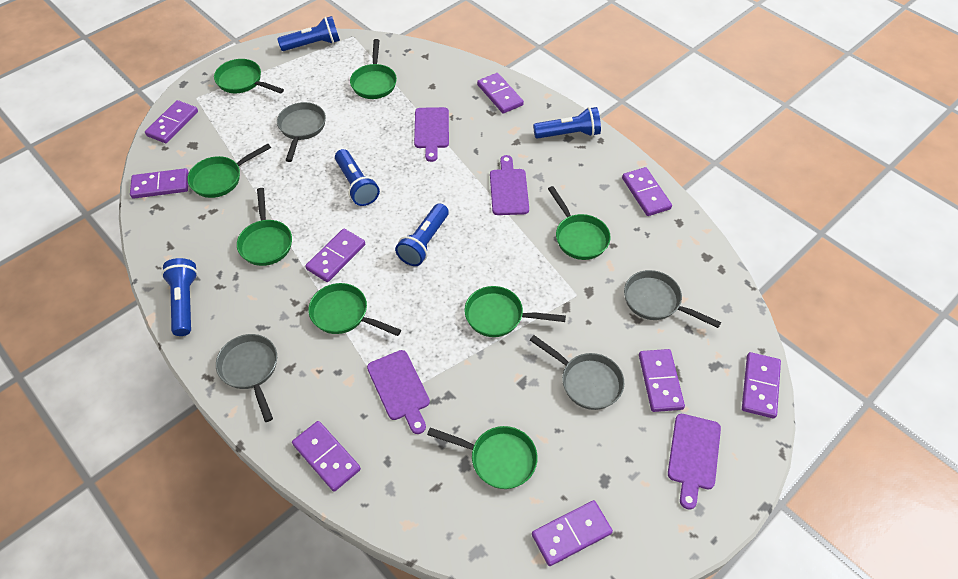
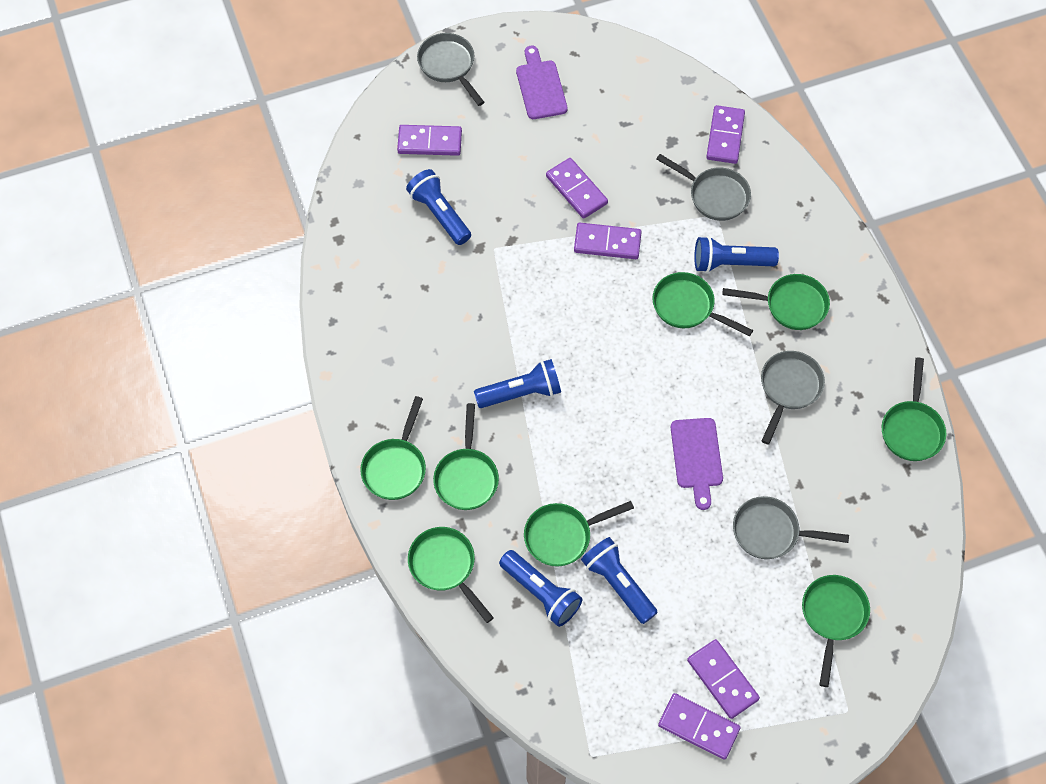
purple cutting board: [367,350,430,434] [414,107,449,162] [490,155,529,215] [668,414,721,510] = 4 -> [516,46,568,119] [671,418,723,510] = 2
purple domino: [130,168,189,199] [145,100,198,143] [292,421,361,492] [305,229,365,282] [477,73,524,113] [532,500,613,566] [622,167,672,216] [639,349,685,412] [742,352,781,418] = 9 -> [397,125,462,156] [546,158,608,219] [574,223,642,259] [658,693,741,760] [687,639,760,719] [706,105,745,164] = 6

